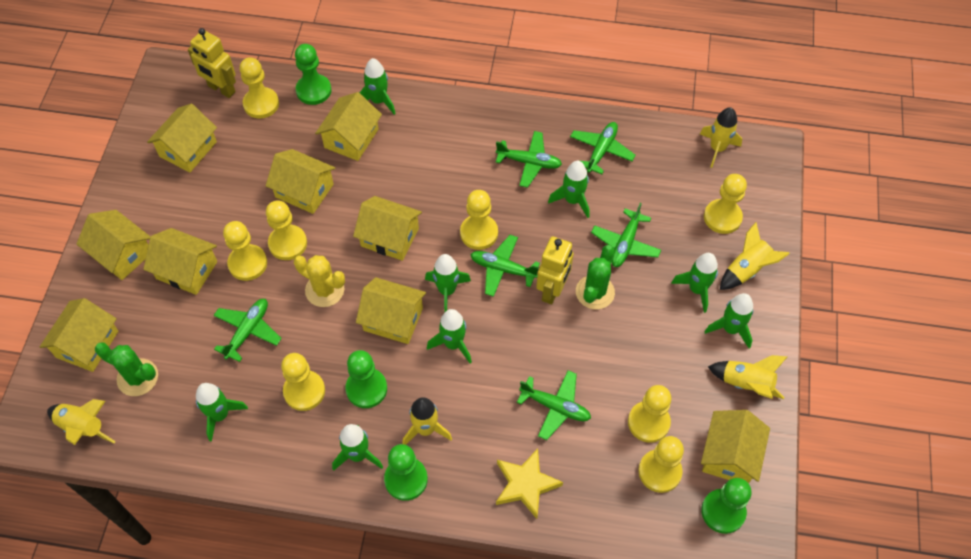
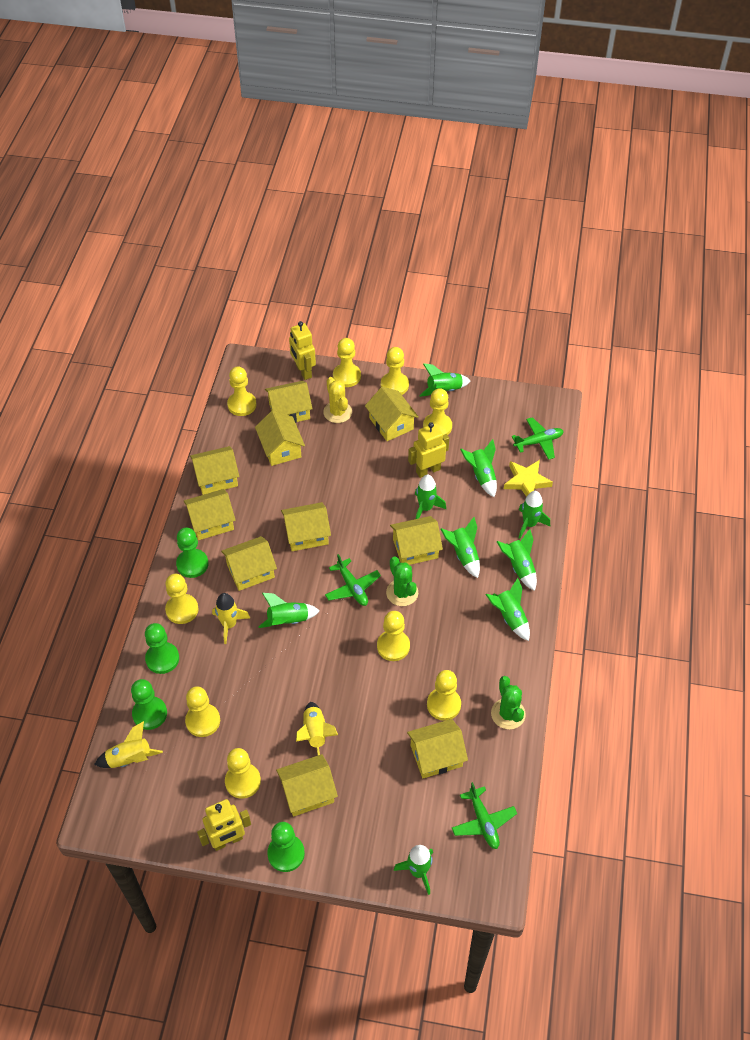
green plane: [213,299,282,362] [470,235,540,297] [496,131,562,188] [517,370,591,440] [570,122,636,174] [591,203,661,267] = 6 -> [325,554,381,606] [452,782,517,849] [512,417,564,460] = 3
green rocket: [196,383,248,442] [332,424,383,471] [360,58,396,115] [425,254,471,312] [427,309,472,363] [548,161,589,218] [671,253,718,313] [704,293,753,349] = 8 -> [258,593,319,628] [394,845,433,895] [415,474,446,519] [419,363,470,397] [441,517,480,578] [460,439,497,497] [485,578,530,641] [497,529,537,591] [519,491,550,539] = 9
yellow house: [40,298,118,372] [77,210,151,280] [143,228,217,295] [147,104,217,173] [266,149,335,214] [315,92,382,161] [353,196,422,261] [356,277,426,344] [701,410,770,483] = 9 -> [184,489,236,540] [190,446,239,495] [221,536,277,591] [255,410,305,466] [265,381,313,423] [276,754,338,817] [281,502,331,551] [365,386,419,441] [390,516,443,565] [407,719,468,778] = 10
yellow pawn: [223,221,267,281] [240,57,279,119] [266,200,307,260] [281,353,325,411] [460,190,498,250] [628,385,671,443] [638,436,684,493] [704,174,747,234] = 8 -> [165,574,199,624] [185,686,220,737] [225,748,261,799] [227,367,256,416] [333,338,361,387] [377,611,410,661] [381,347,409,395] [423,388,452,435] [427,670,461,721] = 9
yellow robot: [188,28,236,98] [536,236,574,305] = 2 -> [197,799,251,851] [289,321,316,380] [408,422,449,478] = 3
yellow rocket: [47,399,116,445] [402,397,452,445] [700,107,742,168] [708,355,787,399] [720,222,790,290] = 5 -> [94,721,163,768] [212,593,250,644] [296,702,338,755] = 3

